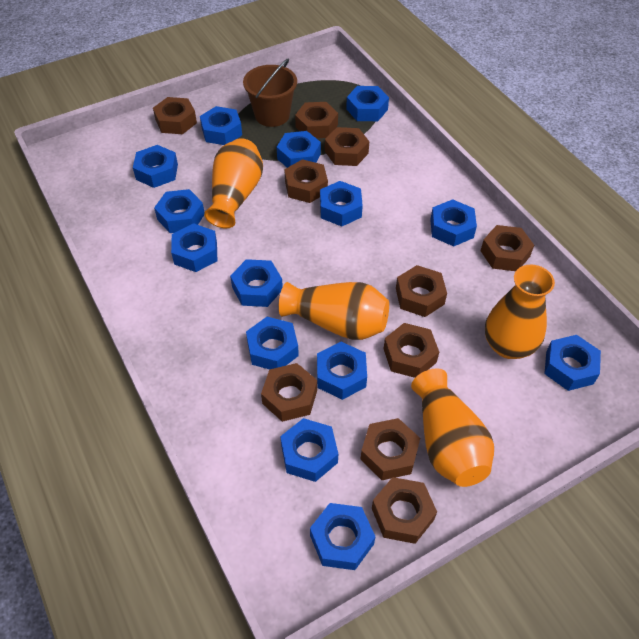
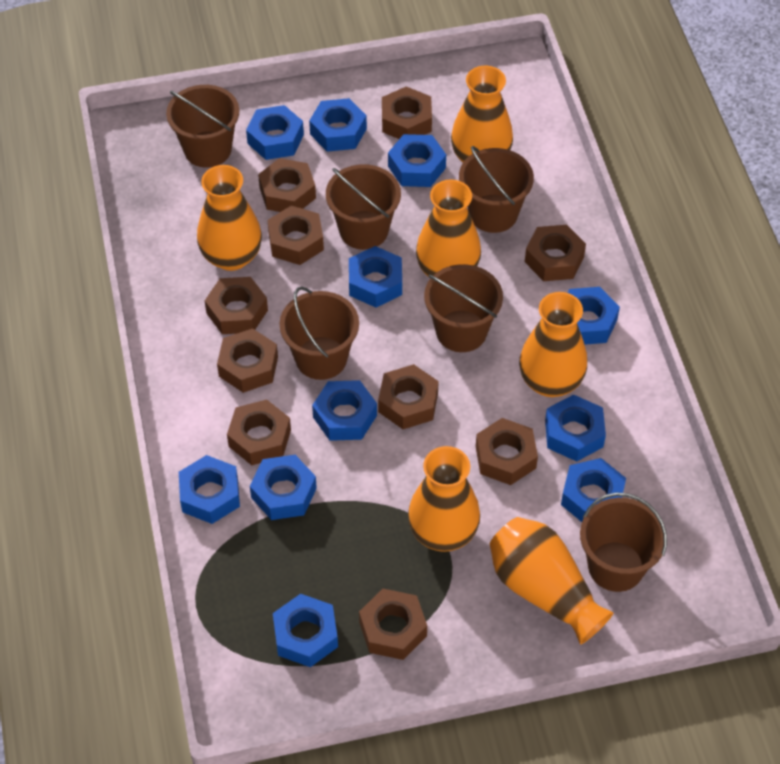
blue nut: [133,145,178,188] [154,189,204,233] [171,223,217,272] [200,106,242,145] [230,259,283,307] [246,317,299,370] [277,131,321,168] [280,418,338,482] [310,503,376,570] [317,342,367,400] [320,181,363,226] [346,86,389,121] [430,199,477,247] [544,335,601,391] = 14 -> [179,455,240,524] [246,105,304,160] [250,455,317,520] [273,594,338,667] [309,98,367,152] [312,380,377,441] [349,246,402,308] [388,134,446,187] [545,395,606,462] [561,458,626,522] [568,287,620,345] = 11
brown bucket: [243,58,297,127] = 1 -> [166,85,239,168] [279,286,359,380] [326,164,401,250] [424,264,503,352] [459,146,534,233] [580,492,667,592] = 6
orange vase: [204,138,263,228] [279,282,389,340] [411,368,494,487] [485,265,555,359] = 4 -> [197,165,262,271] [408,446,480,552] [416,179,481,276] [451,66,513,162] [490,517,614,645] [519,292,587,397] = 6

